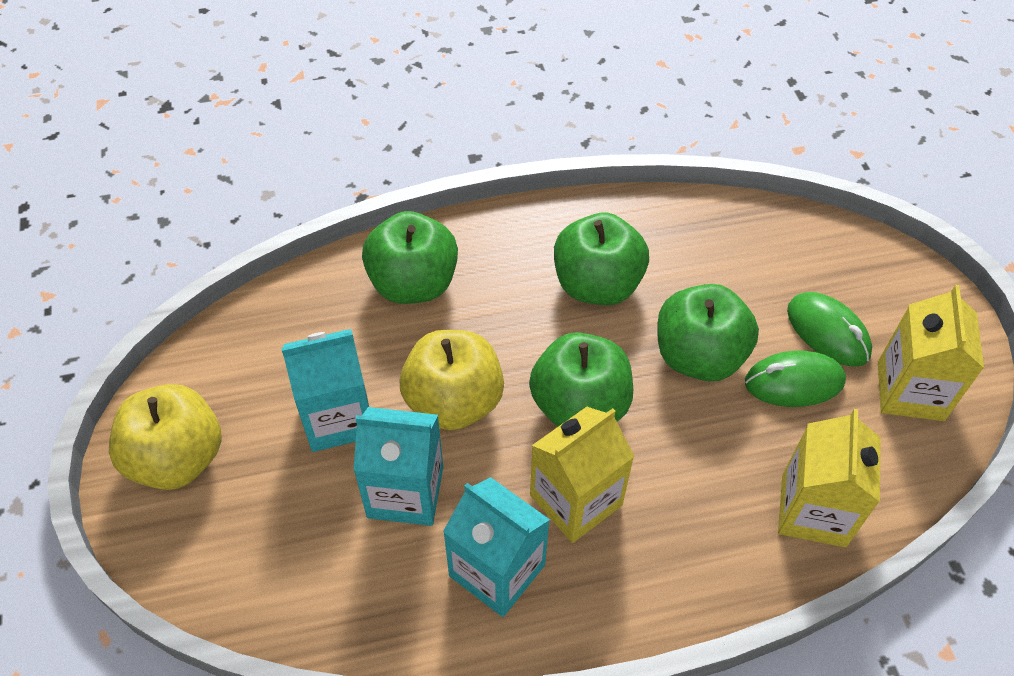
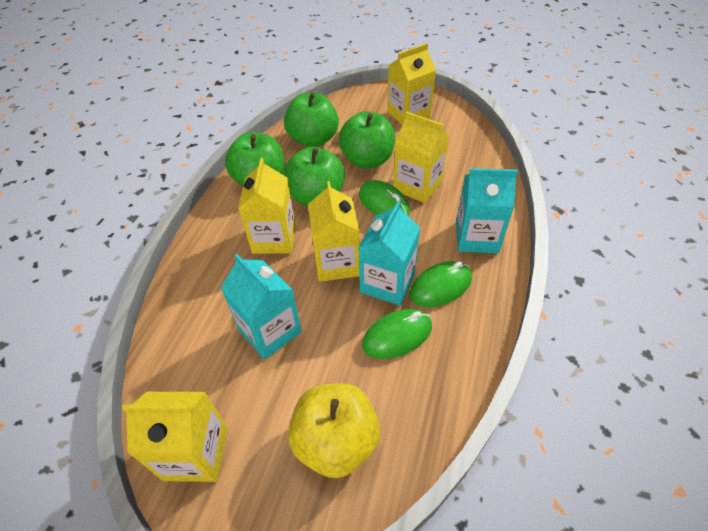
green mouse: [745,351,846,407] [787,292,872,366] = 2 -> [359,180,410,216] [362,309,432,359] [410,261,472,307] = 3
yellow apple: [109,384,222,490] [400,330,504,430] = 2 -> [288,383,380,478] = 1
yellow carton: [530,407,634,543] [778,409,881,547] [878,285,984,421] = 3 -> [122,392,227,482] [238,158,296,254] [308,181,360,282] [387,43,436,125] [393,112,449,203] = 5

